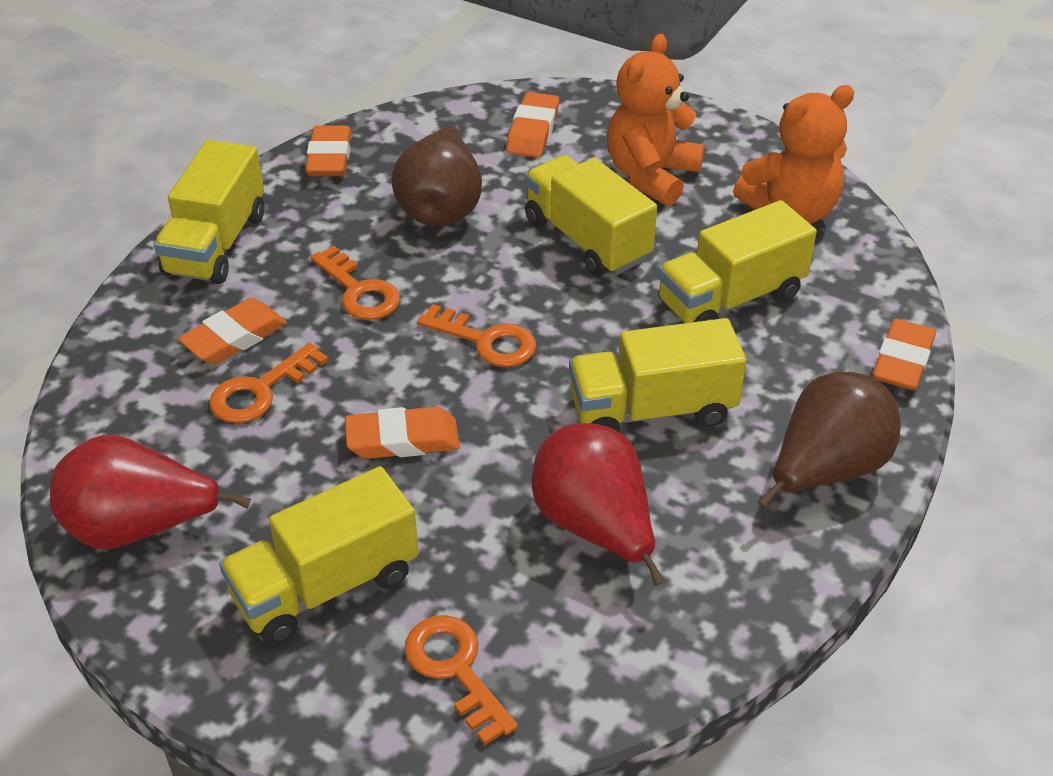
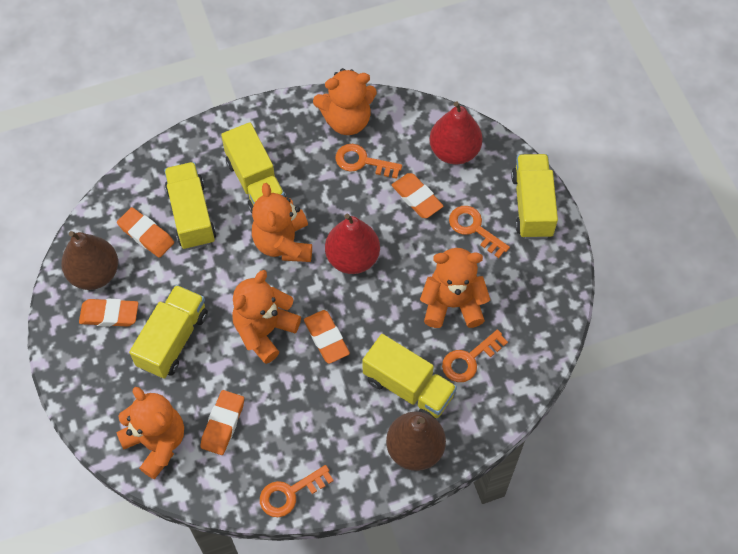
orange teddy bear: [607,34,705,206] [733,85,854,224] = 2 -> [116,387,184,479] [232,270,301,364] [252,183,312,262] [313,68,377,135] [420,248,490,328] = 5

